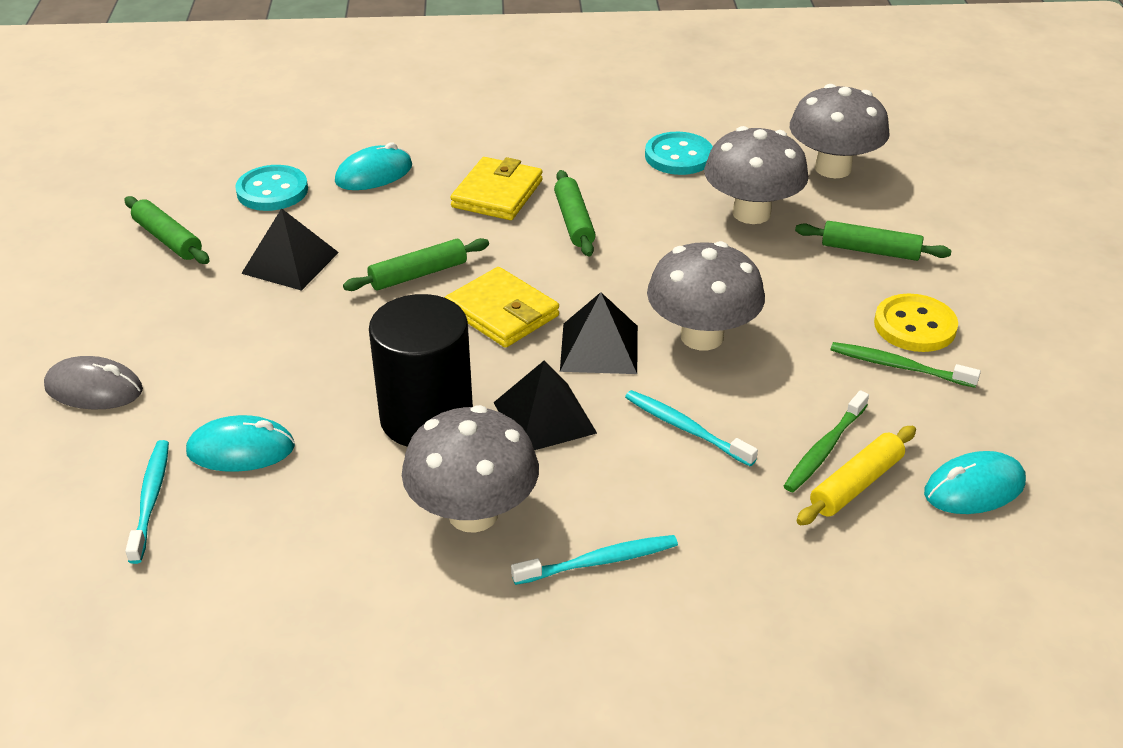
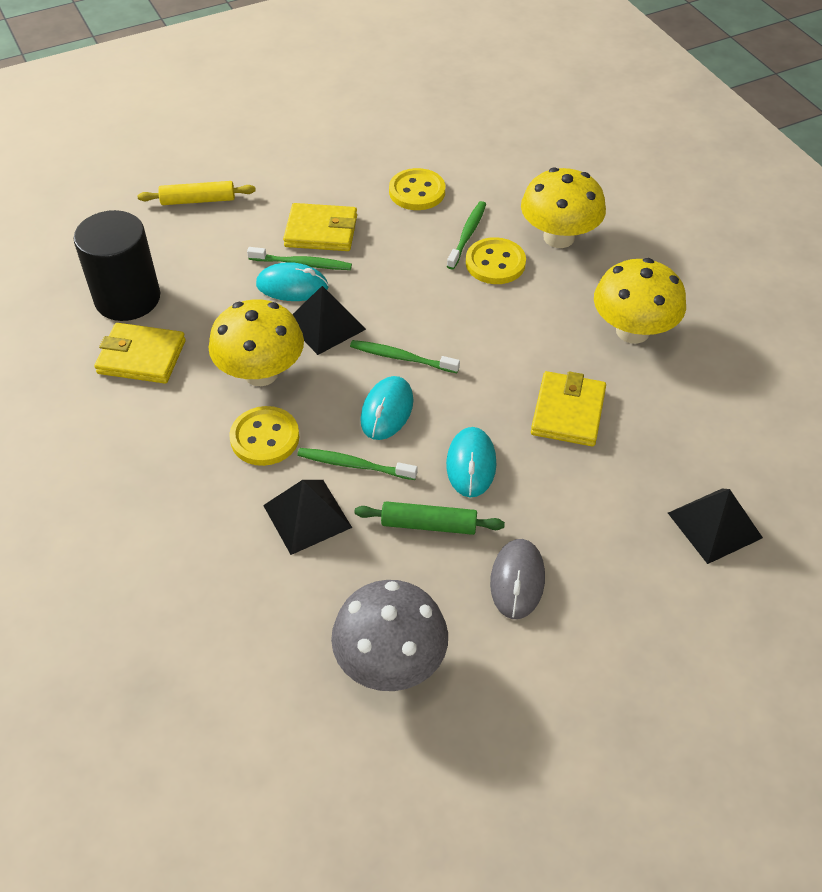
green rolling pin: [124,196,210,264] [343,238,489,291] [554,170,596,256] [795,221,952,261] = 4 -> [354,501,505,535] = 1
green toothbrush: [784,390,869,492] [830,342,981,388] = 2 -> [247,247,352,270] [297,448,417,480] [350,340,460,373] [447,201,486,270] = 4
grey mushroom: [402,405,539,533] [647,241,765,350] [704,126,809,224] [790,84,890,178] = 4 -> [331,580,448,691] = 1
turquoise button: [235,165,308,211] [645,132,713,175] = 2 -> none = 0
turquoise toothbrush: [125,440,169,564] [511,535,678,585] [625,390,758,466] = 3 -> none = 0
yellow button: [874,293,958,352] = 1 -> [229,406,299,466] [389,168,445,210] [466,237,526,284] = 3
yellow mushroom: none = 0 -> [209,299,304,386] [521,167,606,248] [594,258,686,344] = 3
yellow wallet: [445,267,559,348] [450,157,543,220] = 2 -> [94,323,186,384] [283,203,357,251] [531,371,606,446] = 3

